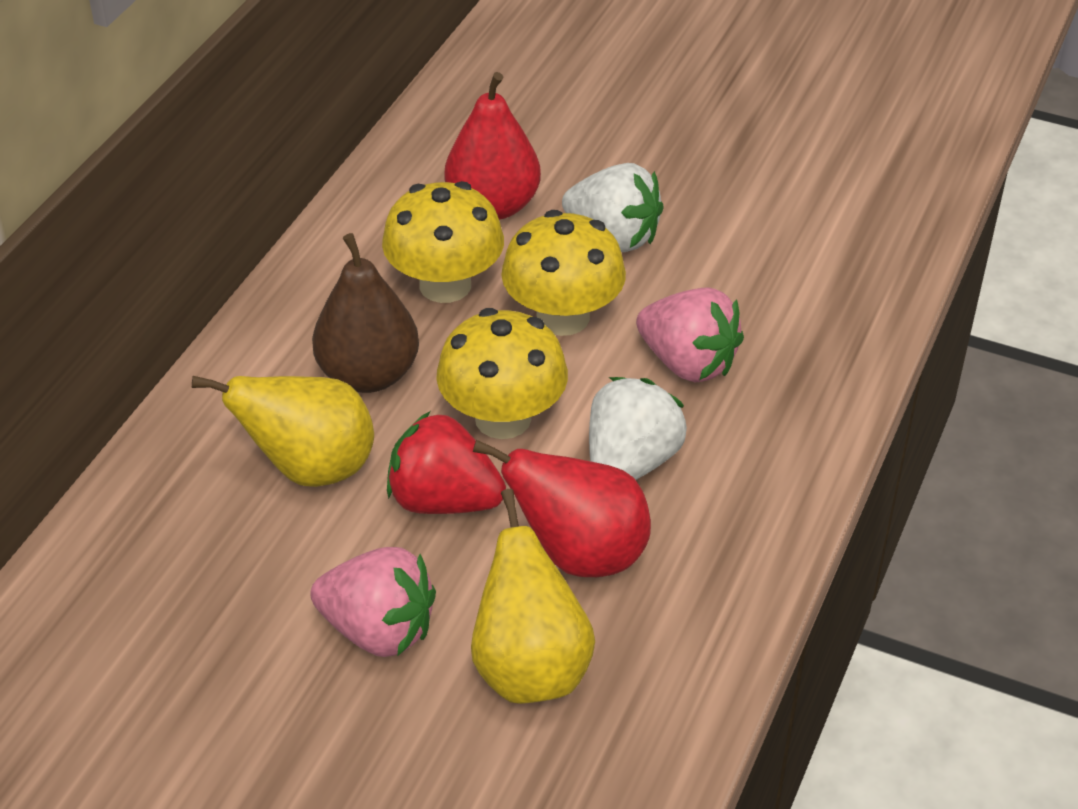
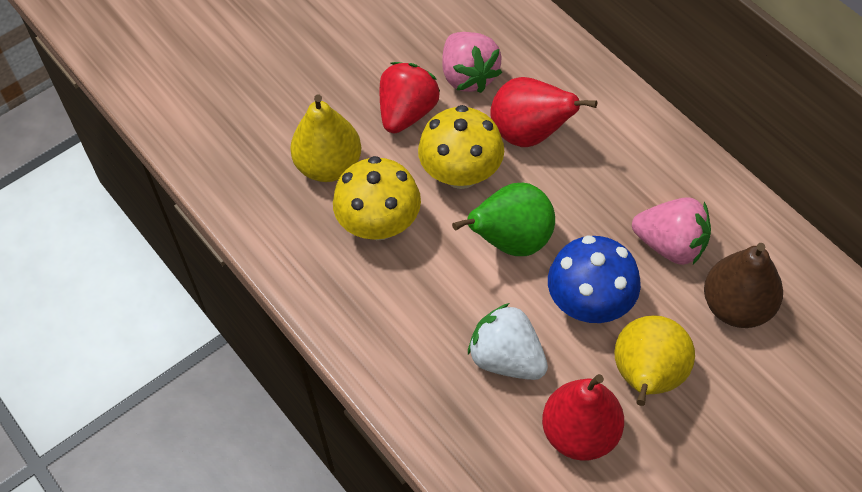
blue mushroom: none = 0 -> [548,235,641,323] = 1
green pear: none = 0 -> [452,183,555,256] = 1
white strawberry: [562,163,664,252] [589,377,687,480] = 2 -> [468,303,548,380] = 1
yellow mushroom: [382,181,504,303] [436,308,568,439] [501,210,626,336] = 3 -> [333,156,421,240] [418,105,504,189] = 2

